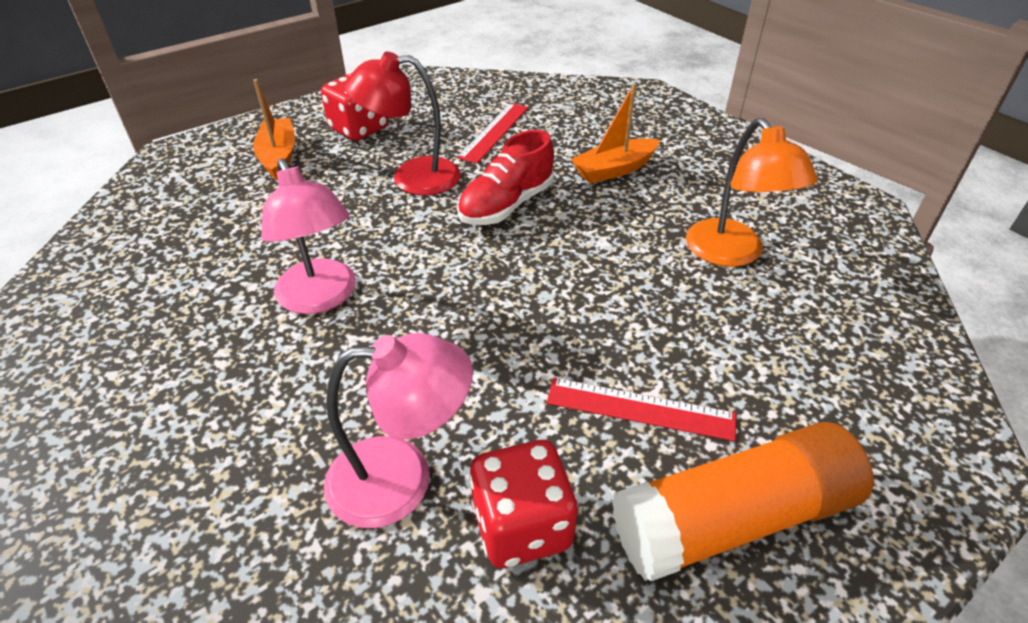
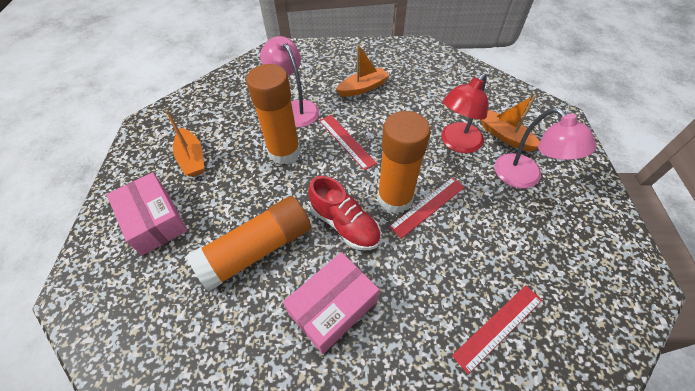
orange boat: [253,79,295,180] [571,83,660,183] = 2 -> [165,110,204,177] [336,44,389,97] [481,95,540,151] = 3
orange glue stick: [612,422,874,581] = 1 -> [187,196,311,291] [246,64,300,165] [377,111,431,214] = 3
orange lamp: [686,118,818,267] = 1 -> none = 0
pink box: none = 0 -> [107,172,188,256] [283,252,379,354] = 2
red dice: [321,73,389,141] [469,440,578,568] = 2 -> none = 0
red ruler: [457,103,528,163] [547,378,736,441] = 2 -> [319,115,377,171] [389,177,465,239] [452,285,542,374] = 3

